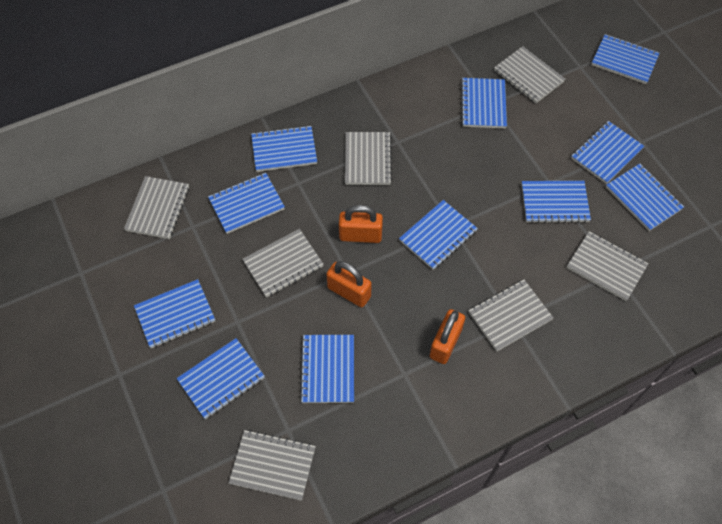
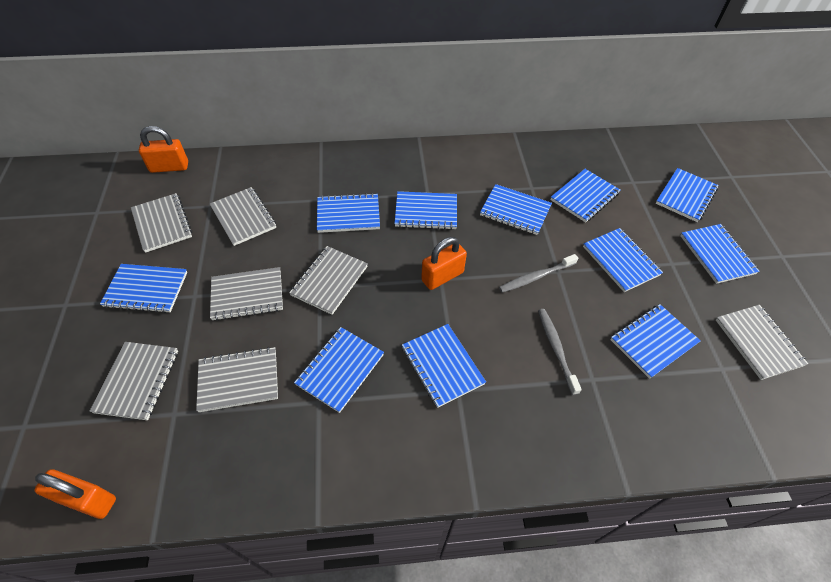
grey toothbrush: none = 0 -> [499,254,578,293] [538,309,582,395] = 2

